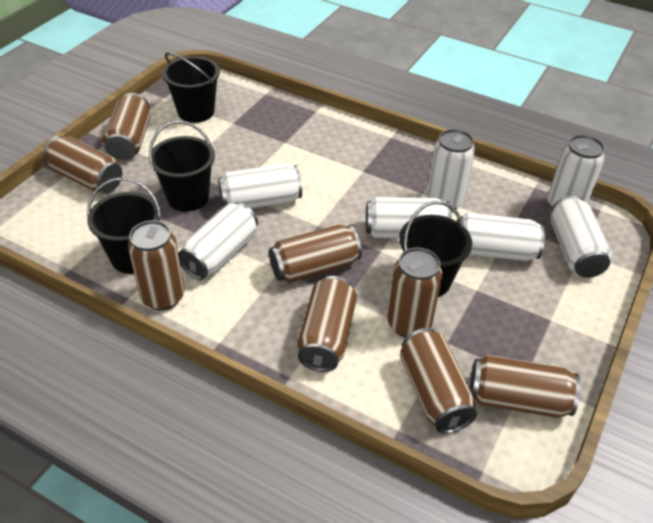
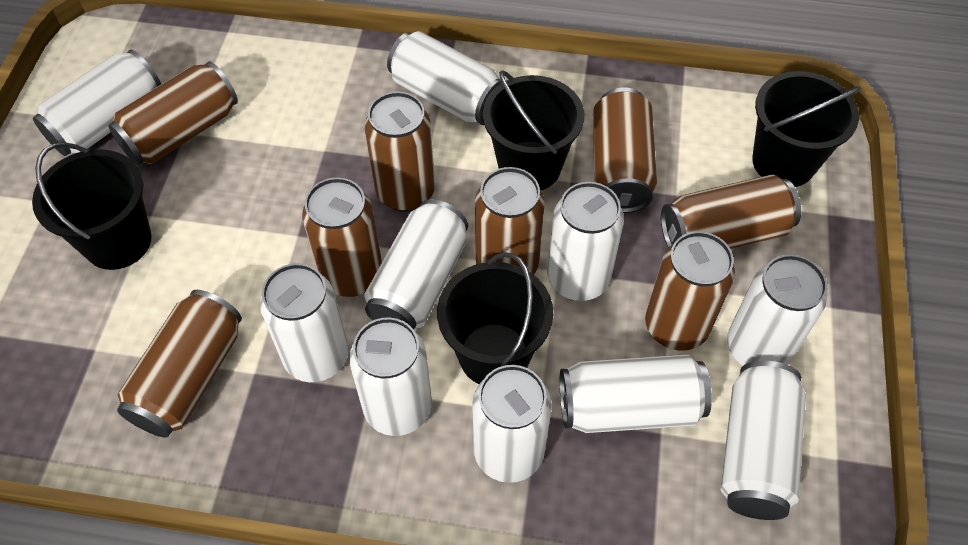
white can: [178,203,258,280] [218,164,302,209] [366,197,452,238] [427,129,475,211] [457,213,545,261] [548,135,605,209] [551,196,612,278] = 7 -> [33,50,161,156] [260,263,349,382] [349,318,432,436] [364,199,468,329] [387,31,502,125] [472,365,552,483] [547,182,624,301] [560,355,712,433] [721,361,806,520] [727,254,827,366] = 10

